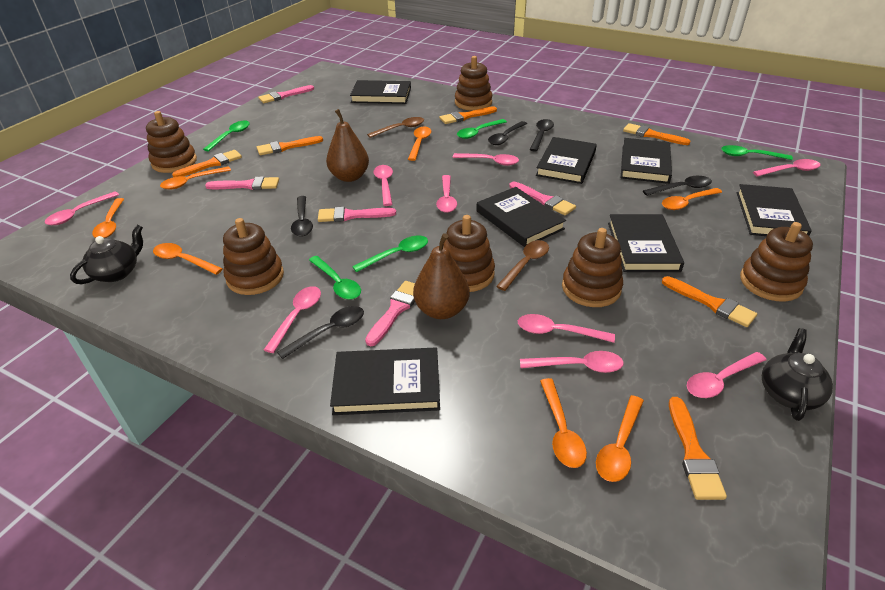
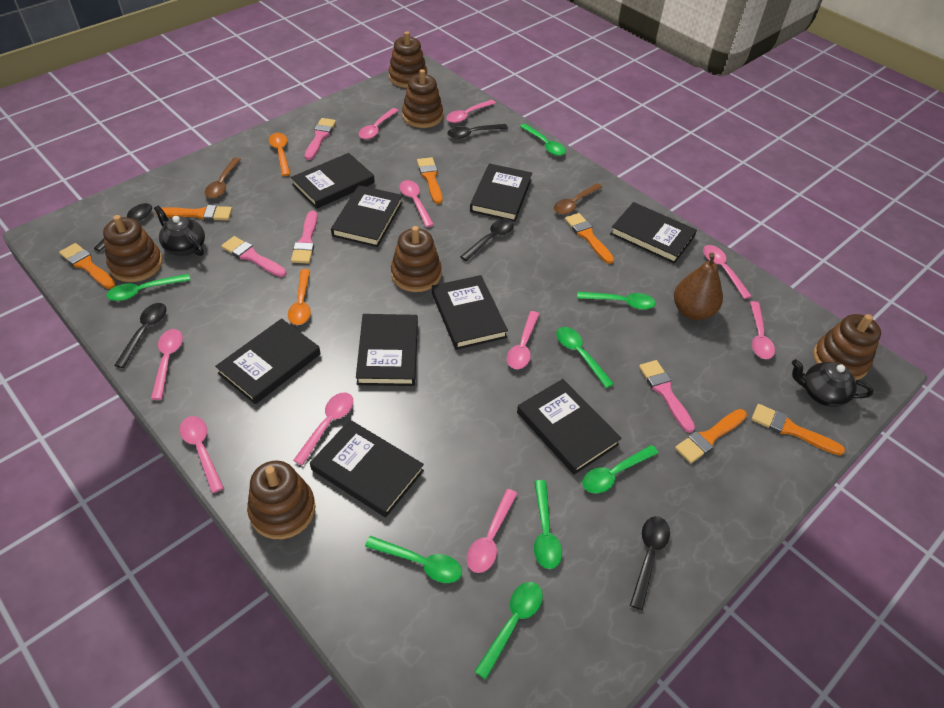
black book: [330,348,440,415] [350,80,411,104] [476,187,566,247] [536,137,597,184] [608,214,684,272] [621,138,672,184] [737,184,812,236] = 7 -> [215,318,321,404] [291,153,375,209] [310,420,424,517] [331,185,403,247] [356,314,418,386] [432,275,508,350] [470,163,532,222] [517,379,622,475] [610,202,697,264] = 9
brown pear: [326,109,369,182] [413,233,469,319] = 2 -> [674,253,723,320] = 1
green spoon: [203,120,250,151] [309,256,361,300] [352,236,428,272] [457,119,507,139] [721,145,793,160] = 5 -> [107,274,190,301] [365,536,462,583] [474,582,543,679] [520,124,566,156] [534,480,562,569] [556,327,614,388] [577,292,656,310] [582,445,659,493] = 8
orange spoon: [92,198,124,238] [153,243,223,275] [160,166,231,189] [408,127,431,161] [540,378,587,468] [596,395,644,482] [662,188,722,210] = 7 -> [269,133,290,176] [288,269,311,325] = 2
pink brush: [205,176,279,190] [258,85,314,103] [318,207,396,222] [365,281,415,346] [509,181,576,215] = 5 -> [221,236,286,277] [291,211,318,264] [305,118,336,160] [639,360,695,433] = 4
pink spoon: [44,191,119,225] [264,286,321,353] [374,165,393,206] [436,175,457,213] [453,153,519,166] [518,314,615,343] [520,351,624,373] [687,352,767,398] [753,159,821,177] = 9 -> [151,329,183,400] [180,416,224,493] [293,392,353,465] [359,108,399,139] [399,180,434,227] [446,100,496,123] [467,489,518,573] [507,311,539,369] [703,245,752,299] [750,301,775,359] = 10

